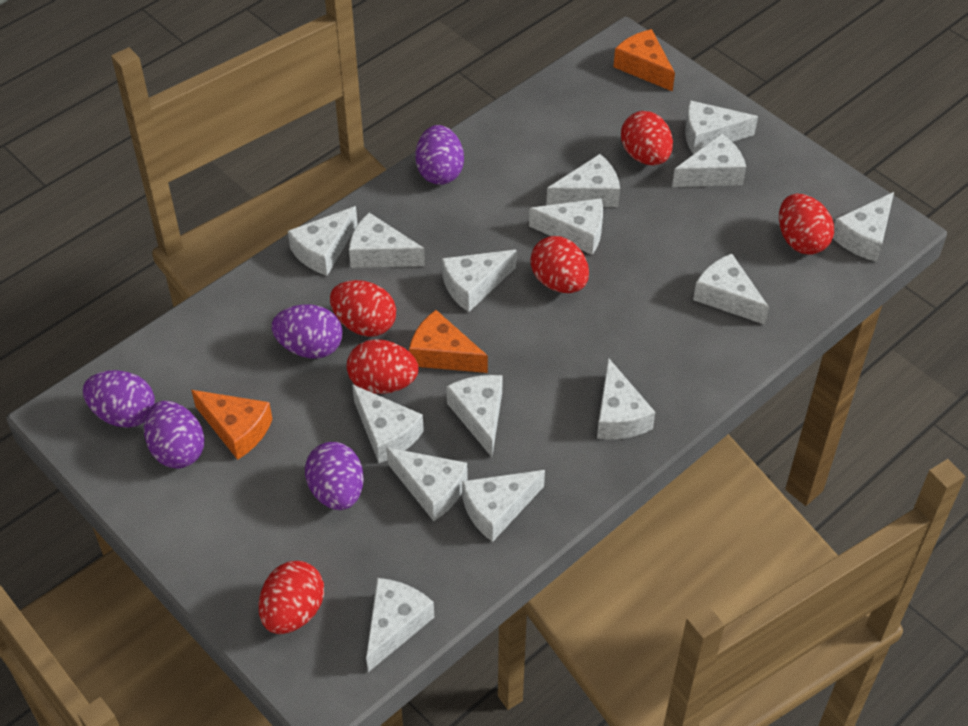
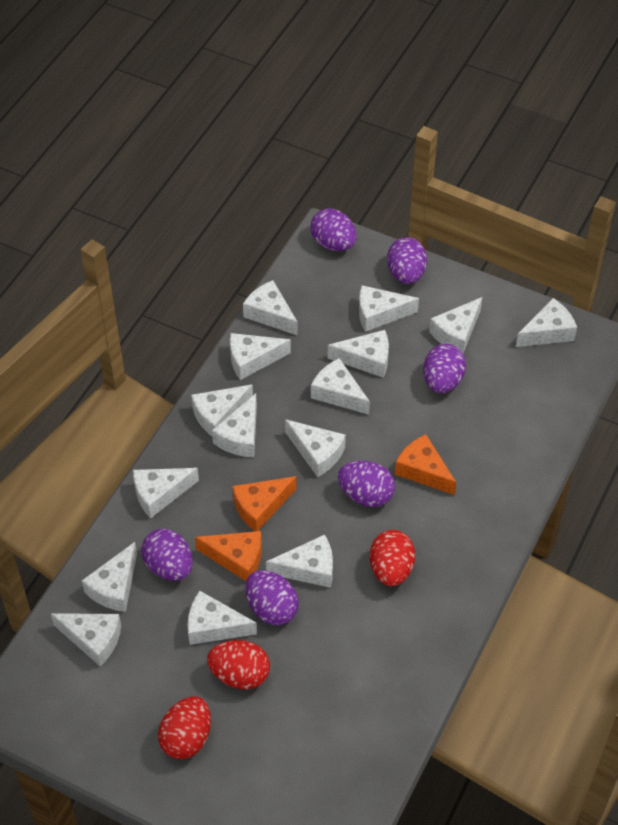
purple egg: [83,370,155,428] [144,401,204,468] [272,304,343,359] [305,442,364,510] [415,125,464,185] = 5 -> [141,529,193,581] [245,570,299,625] [311,208,357,251] [338,461,395,507] [387,237,427,284] [423,344,466,393] = 6
red egg: [259,561,324,634] [330,280,396,337] [347,339,419,394] [530,236,589,293] [621,111,673,165] [779,194,834,255] = 6 -> [158,696,211,759] [207,640,270,689] [370,530,415,586] = 3

